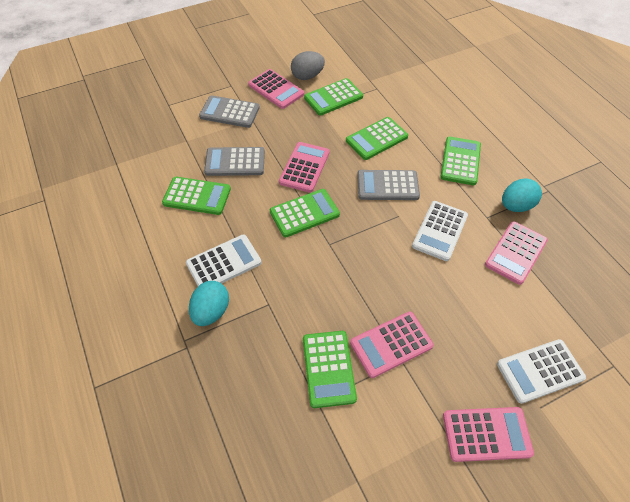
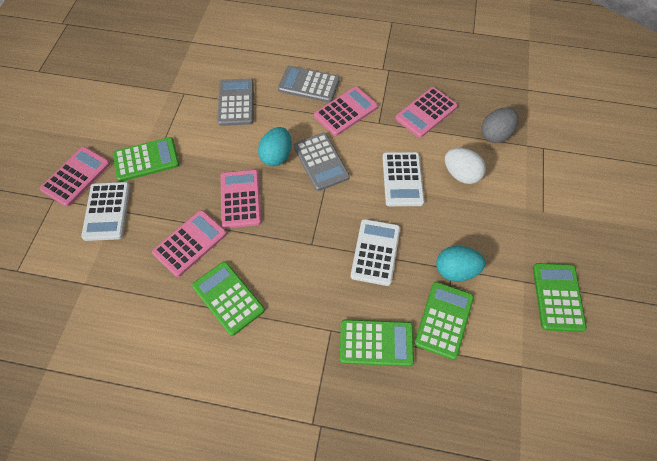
green calculator: [162,177,231,215] [270,189,340,237] [303,331,357,408] [304,78,363,116] [346,117,408,160] [440,136,481,185] = 6 -> [113,137,179,182] [192,261,265,336] [340,319,414,367] [414,282,474,360] [533,263,587,332] = 5
white egg: none = 0 -> [445,148,486,184] = 1

